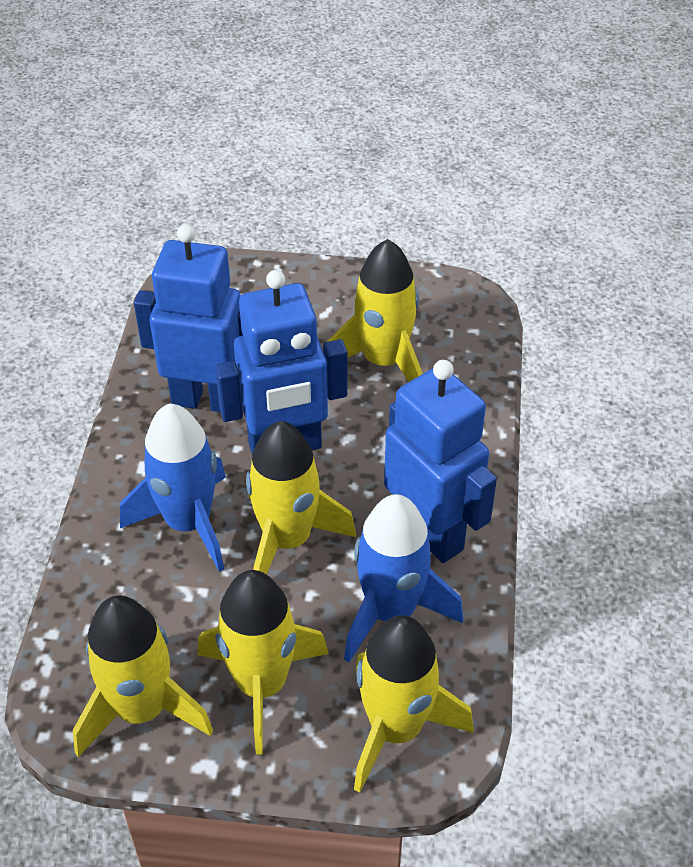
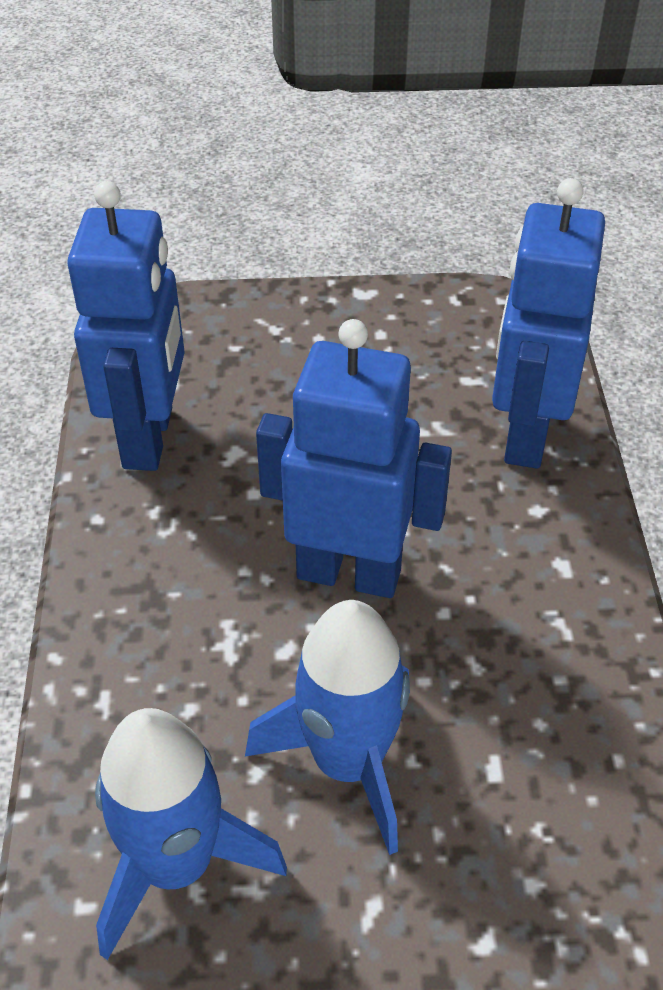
yellow rocket: [73,596,213,757] [198,570,329,754] [246,421,356,575] [327,239,422,382] [354,615,474,793] = 5 -> none = 0

